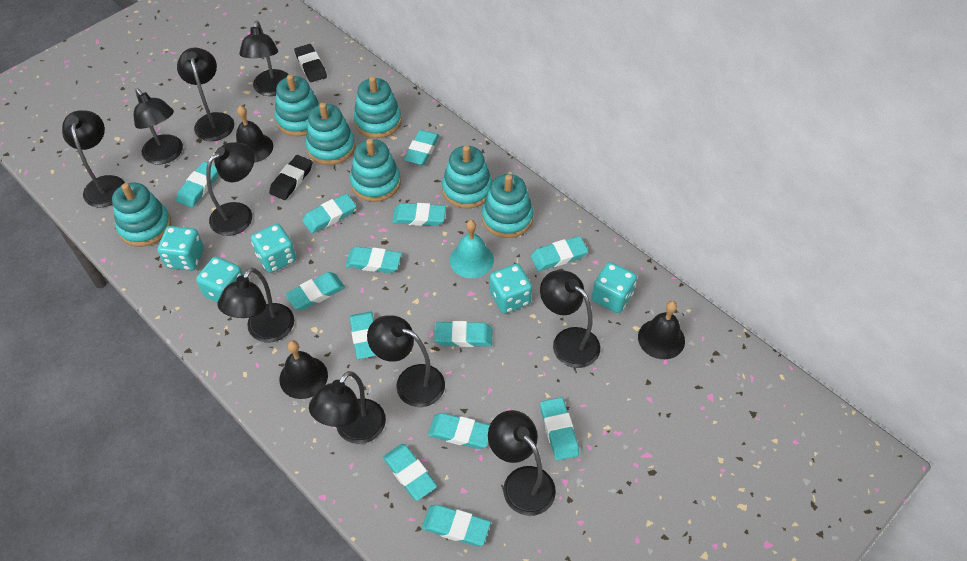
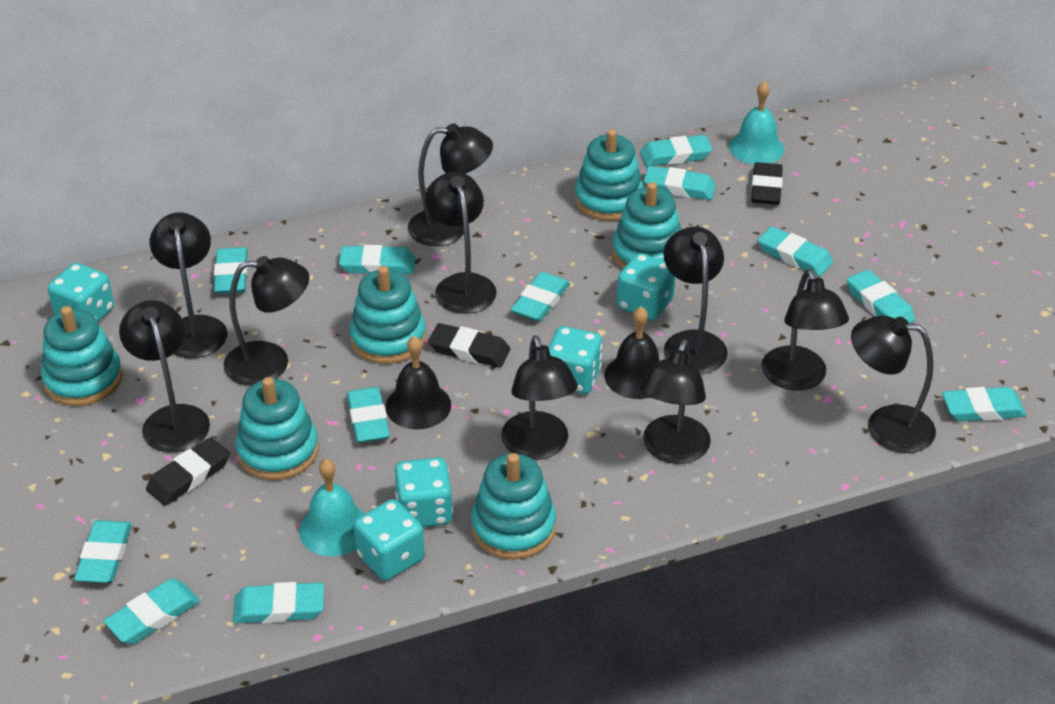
black bell: [236,106,273,163] [279,340,328,399] [638,301,685,359] = 3 -> [386,336,451,429] [605,307,659,399] = 2
black eraser: [269,155,312,200] [294,44,327,82] = 2 -> [146,437,230,506] [428,323,510,368] [751,162,783,205] = 3
turquoise bell: [450,220,494,278] = 1 -> [299,459,364,556] [729,81,784,164] = 2
turquoise eraser: [176,161,219,208] [285,272,345,310] [302,194,356,234] [345,247,402,273] [350,312,376,359] [383,444,437,501] [392,203,446,226] [404,130,439,165] [422,504,491,546] [428,413,490,449] [434,321,492,347] [531,236,588,271] [540,397,579,461] = 13 -> [74,520,132,583] [103,579,200,644] [214,247,248,294] [233,582,324,623] [339,245,415,274] [347,387,390,443] [511,272,570,322] [640,135,713,166] [644,166,716,200] [758,226,833,276] [847,270,915,324] [942,387,1027,421] = 12
turquoise stacking toy: [112,183,171,247] [275,74,320,136] [305,103,355,165] [350,139,401,202] [353,76,402,138] [442,145,492,209] [482,174,533,238] = 7 -> [41,306,123,406] [236,377,319,480] [350,266,426,364] [471,453,556,560] [575,129,644,221] [612,182,681,269] = 6

